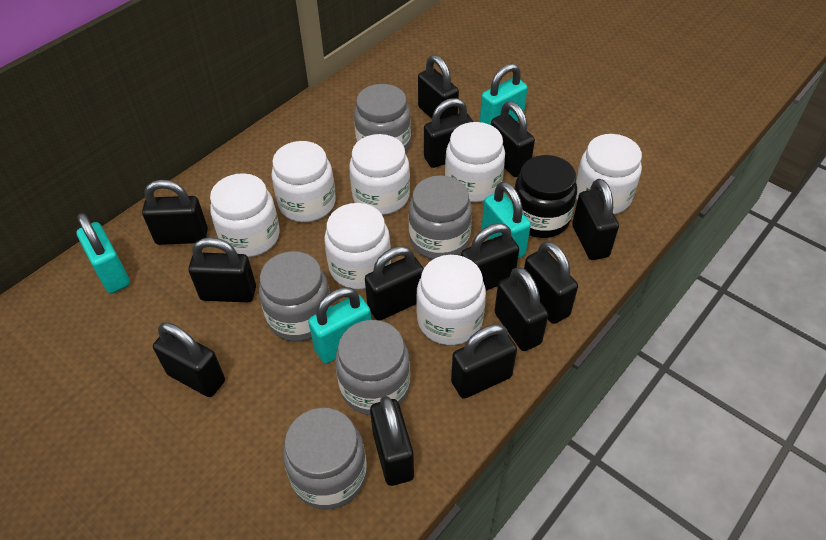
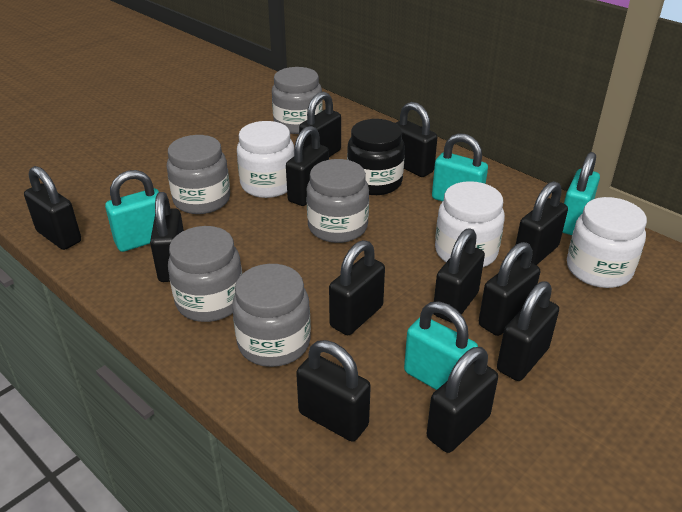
black padlock: [142,180,208,245] [153,322,225,397] [189,237,256,302] [365,246,424,320] [370,396,414,486] [418,55,459,119] [424,98,474,168] [451,324,517,399] [461,223,519,291] [491,101,535,177] [494,267,548,351] [524,241,578,324] [572,179,619,260] = 13 -> [24,166,81,250] [150,192,184,282] [286,126,329,206] [296,340,371,442] [299,92,341,157] [329,240,385,335] [396,102,437,177] [427,347,498,453] [433,228,485,323] [479,242,540,336] [497,281,559,381] [516,181,568,265] = 12
white jar: [210,173,280,257] [271,141,336,222] [324,203,391,290] [349,134,410,215] [416,255,486,345] [445,122,505,202] [576,134,642,215] = 7 -> [237,121,294,198] [435,181,505,267] [567,197,647,288] = 3

